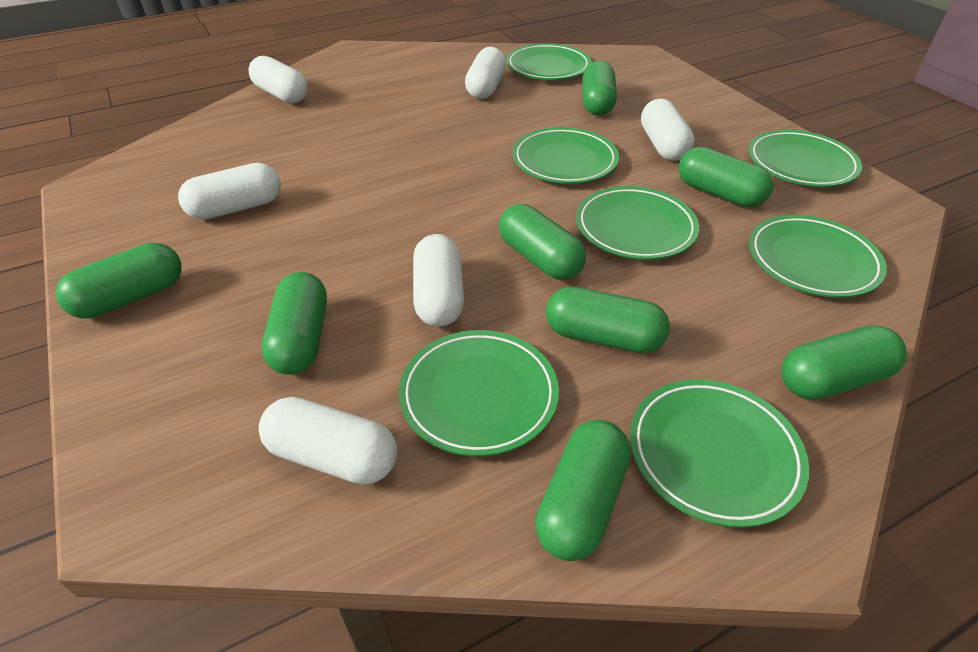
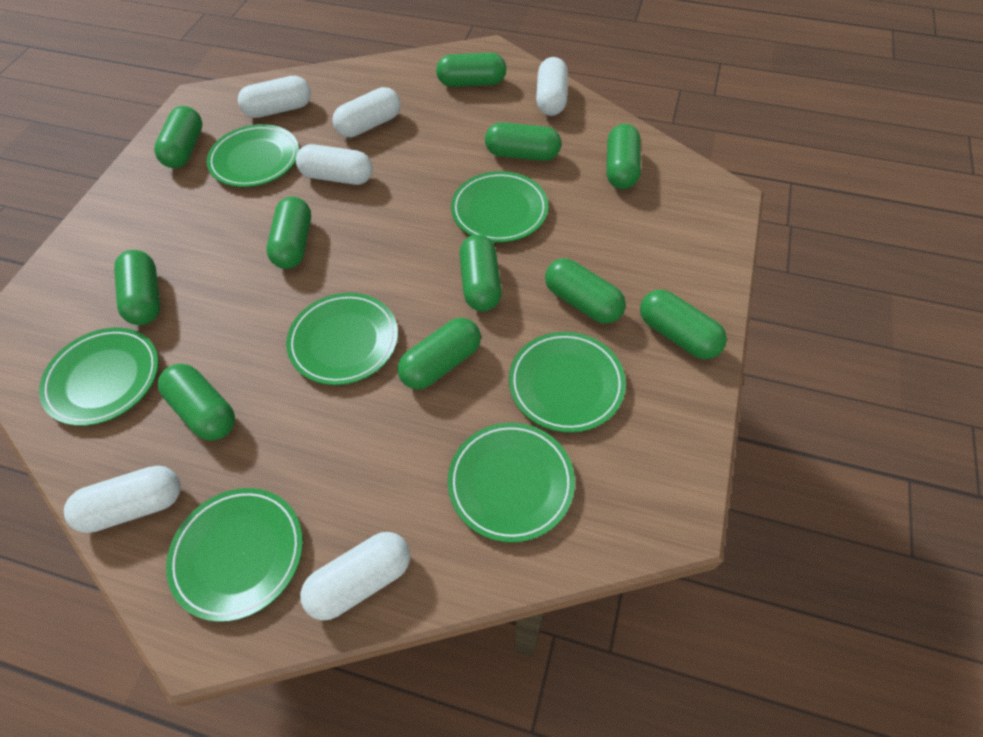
green capsule: [56,242,182,319] [262,272,327,375] [499,204,586,280] [535,420,631,561] [546,287,670,353] [583,60,617,115] [678,147,773,207] [781,325,907,400] = 8 -> [114,250,160,325] [154,106,203,168] [158,364,235,441] [267,197,311,269] [397,318,481,390] [436,53,506,87] [459,234,502,311] [485,122,561,161] [545,258,626,324] [607,124,641,189] [640,290,727,359] = 11

